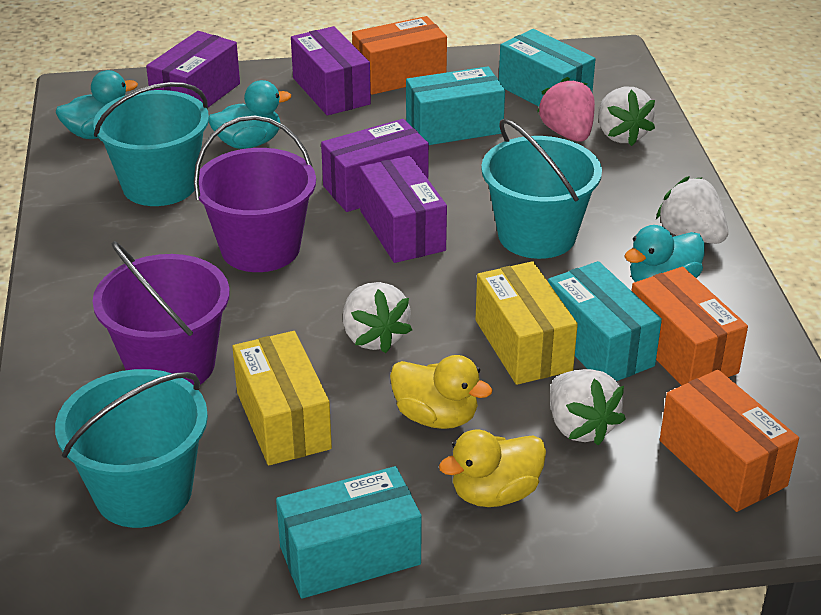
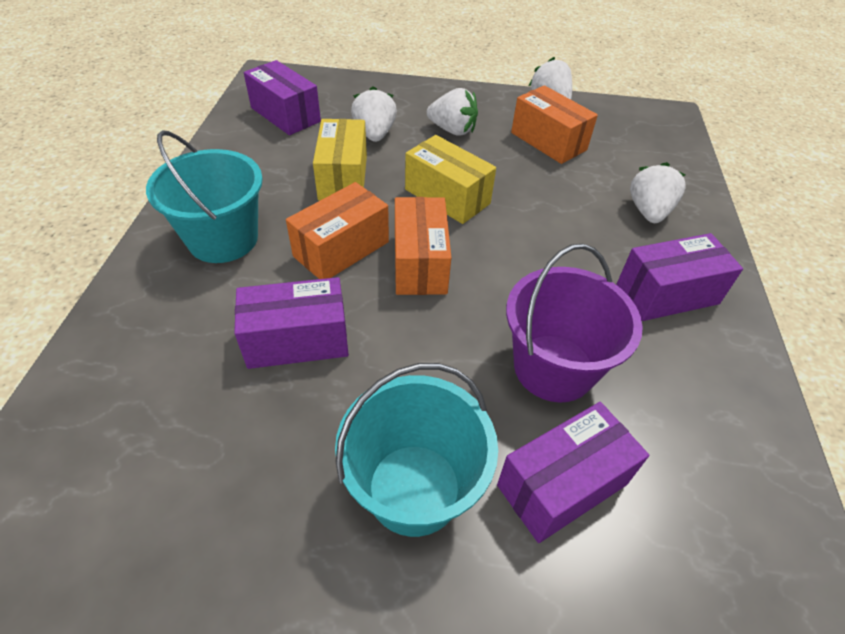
pink strawberry: [537,77,595,142] = 1 -> none = 0
purple bucket: [93,241,230,385] [194,115,316,272] = 2 -> [506,244,643,402] = 1
turquoise box: [276,466,422,599] [406,66,505,145] [499,29,596,106] [548,261,662,381] = 4 -> none = 0
turquoise bucket: [55,369,208,528] [93,82,209,206] [481,119,602,259] = 3 -> [146,130,263,263] [335,363,498,537] = 2
turquoise duck: [56,70,138,139] [209,80,291,149] [624,225,705,282] = 3 -> none = 0
yellow duck: [390,355,492,429] [439,429,546,507] = 2 -> none = 0

